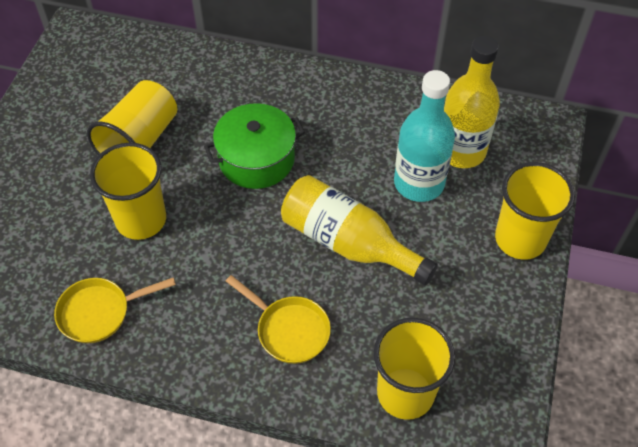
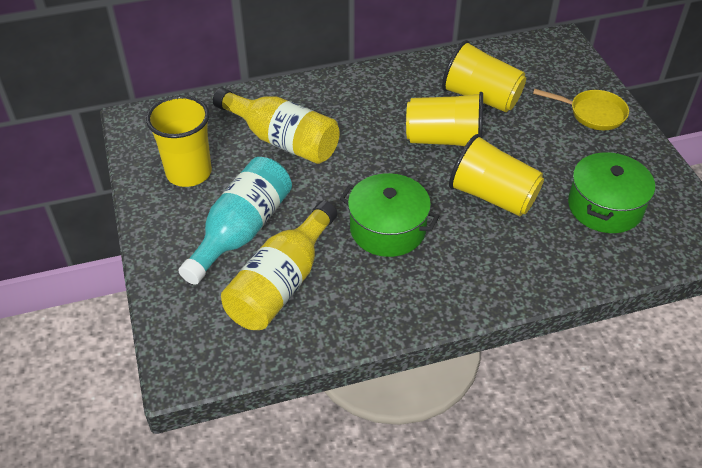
green pot: [204,103,305,189] = 1 -> [340,173,439,257] [568,152,655,233] = 2
yellow pan: [54,278,176,343] [226,275,331,364] = 2 -> [533,89,629,130] = 1

